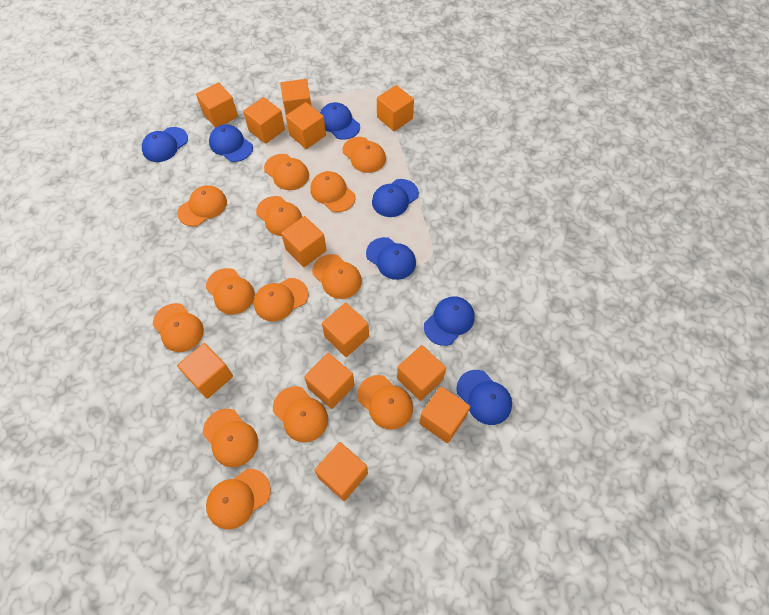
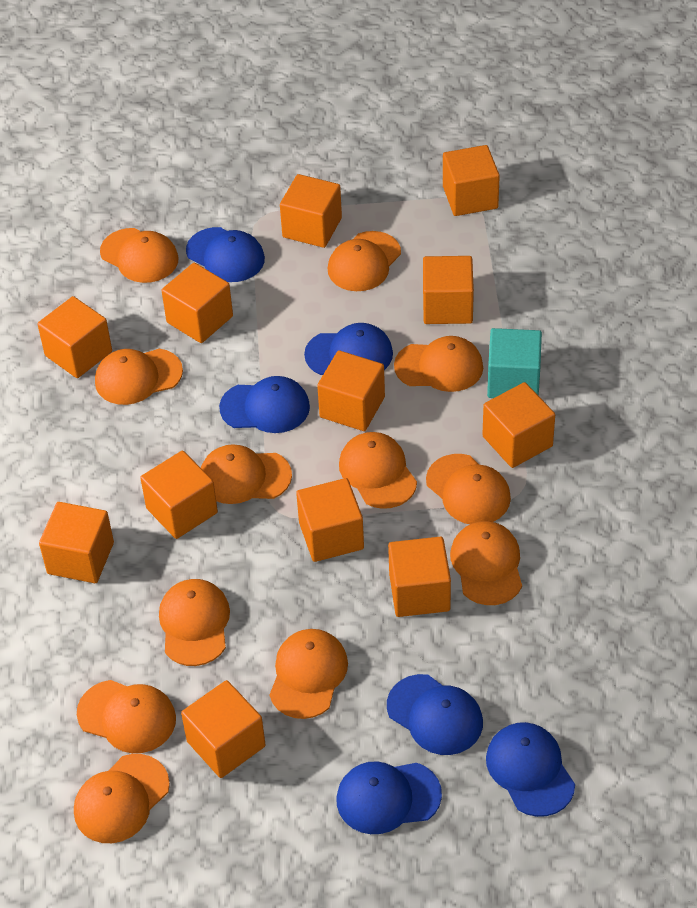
blue cap: [142,127,188,162] [209,124,253,162] [320,102,360,140] [366,237,416,280] [372,179,419,217] [424,296,475,346] [456,370,512,425] = 7 -> [186,227,265,282] [219,376,310,433] [304,323,393,375] [337,761,442,834] [387,674,483,755] [486,722,575,817] = 6
orange cap: [153,303,204,352] [177,185,227,226] [203,409,258,467] [206,268,255,315] [206,469,271,529] [254,278,308,321] [256,196,302,236] [264,154,309,190] [273,386,328,442] [310,171,356,212] [312,254,362,299] [342,137,386,173] [357,375,413,430] = 13 -> [74,754,170,843] [77,680,176,753] [95,349,183,405] [100,228,179,283] [159,579,230,666] [201,444,292,504] [270,629,348,719] [328,231,401,291] [339,432,417,509] [394,336,483,392] [426,454,511,524] [450,521,522,605] = 12
turquoise cube: none = 0 -> [487,328,542,398] = 1

